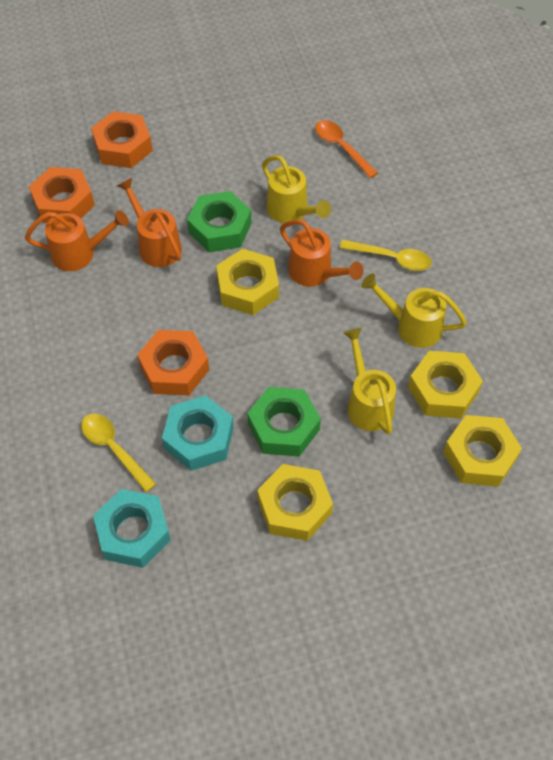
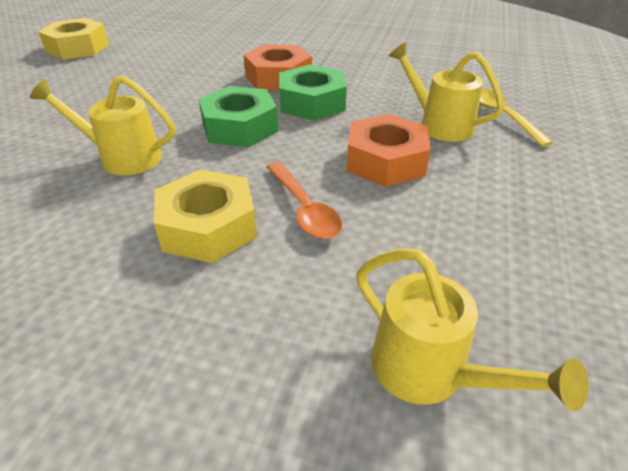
orange nut: [29,167,95,223] [91,111,153,168] [137,330,209,395] = 3 -> [244,44,312,91] [347,114,431,187] = 2
orange watering can: [25,210,129,271] [117,178,182,267] [280,219,364,287] = 3 -> none = 0
turquoise nut: [93,489,171,568] [162,395,234,471] = 2 -> none = 0
yellow nut: [216,249,279,315] [257,464,333,541] [408,351,483,418] [443,415,522,487] = 4 -> [38,18,109,60] [154,169,257,263] = 2
yellow spoon: [81,413,156,492] [340,240,432,271] = 2 -> [479,89,553,147] = 1

